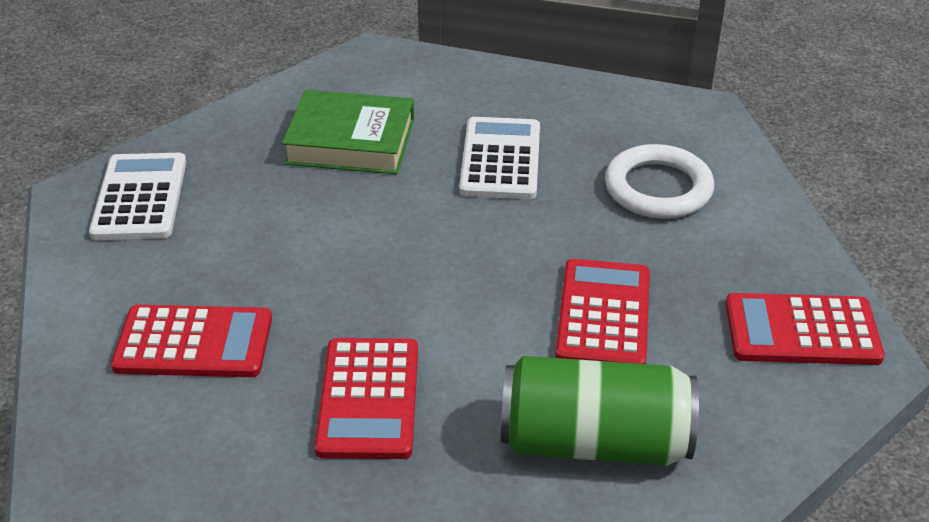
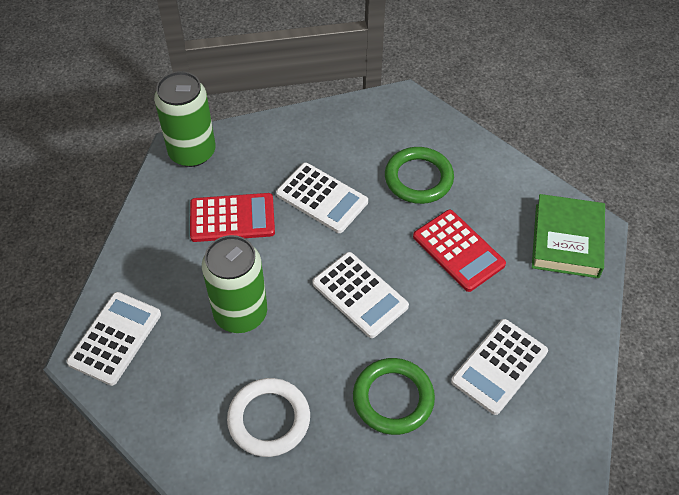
green can: [501,356,699,466] = 1 -> [154,71,215,167] [202,235,267,333] = 2
green ring: none = 0 -> [353,358,435,435] [385,147,454,204] = 2
red calculator: [111,305,272,377] [314,338,418,459] [555,259,650,364] [725,293,885,365] = 4 -> [190,193,275,242] [413,210,506,292] = 2
white calculator: [89,153,186,240] [459,117,540,199] = 2 -> [67,292,161,386] [276,162,368,233] [312,252,409,338] [451,319,548,415] = 4

